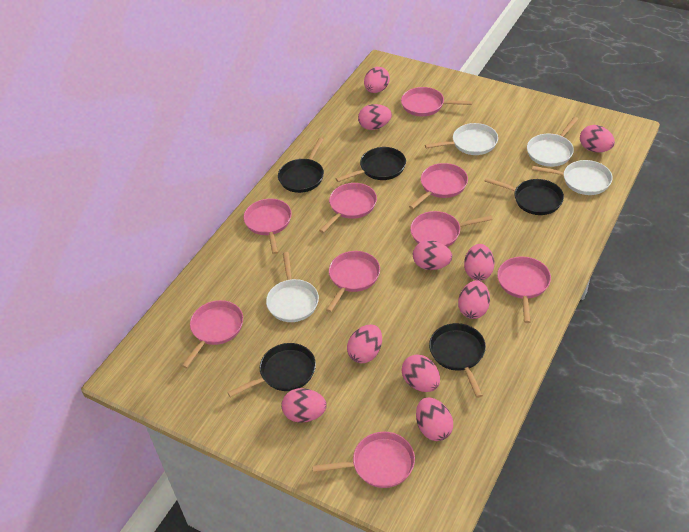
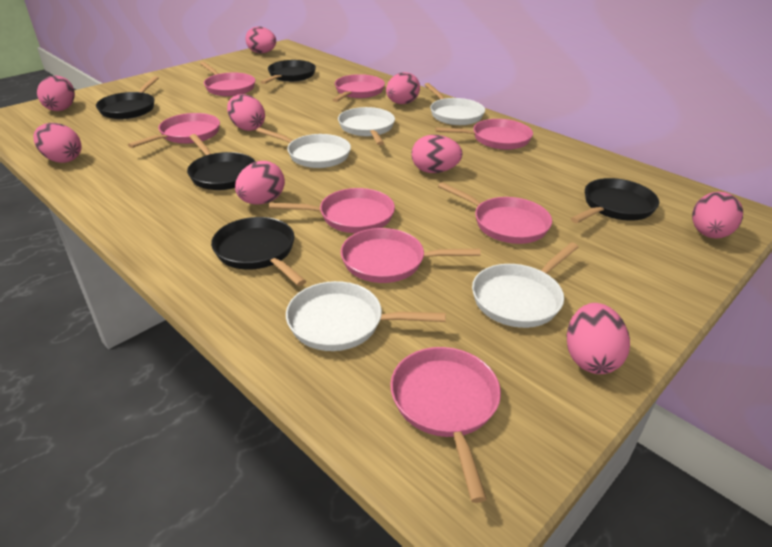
pink egg: [281,388,327,422] [347,324,382,363] [358,104,392,130] [364,67,390,93] [401,355,440,392] [413,240,452,270] [416,397,453,441] [458,280,490,319] [464,244,494,281] [580,125,615,153] = 10 -> [33,123,81,163] [37,76,75,111] [227,94,265,131] [235,161,285,205] [245,27,276,54] [386,72,420,104] [412,135,462,173] [566,303,630,374] [692,192,743,239] = 9
pink pan: [182,300,243,368] [244,199,292,254] [312,432,415,488] [319,183,377,233] [326,251,380,312] [401,87,473,116] [409,163,468,209] [410,211,493,247] [497,256,551,323] = 9 -> [128,113,220,148] [200,62,255,96] [269,188,395,233] [333,74,385,102] [341,228,481,283] [390,347,501,503] [435,119,533,150] [438,182,552,244] = 8
white pan: [266,252,319,322] [425,123,498,155] [527,117,578,167] [532,160,613,195] = 4 -> [256,127,351,168] [286,281,446,351] [338,107,395,145] [425,83,485,125] [472,242,579,328] = 5

